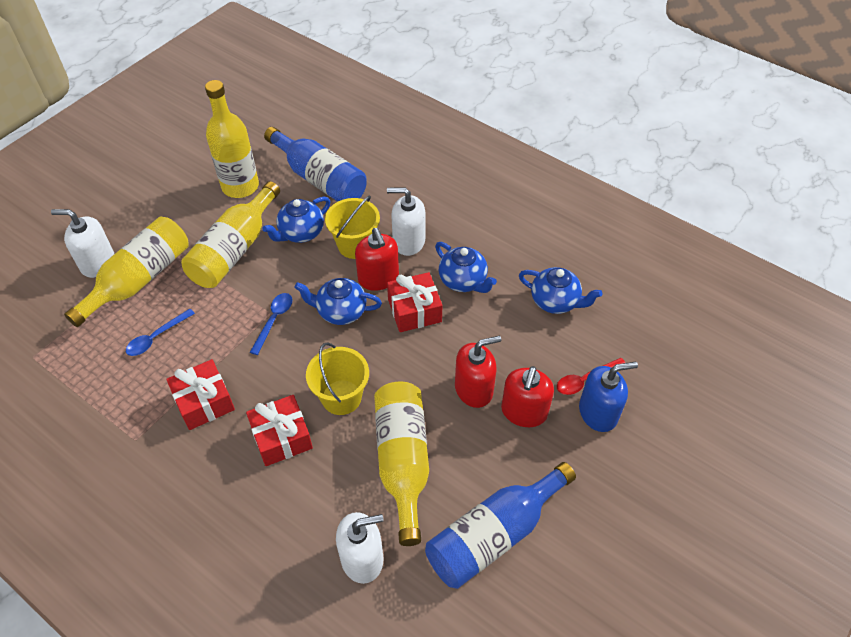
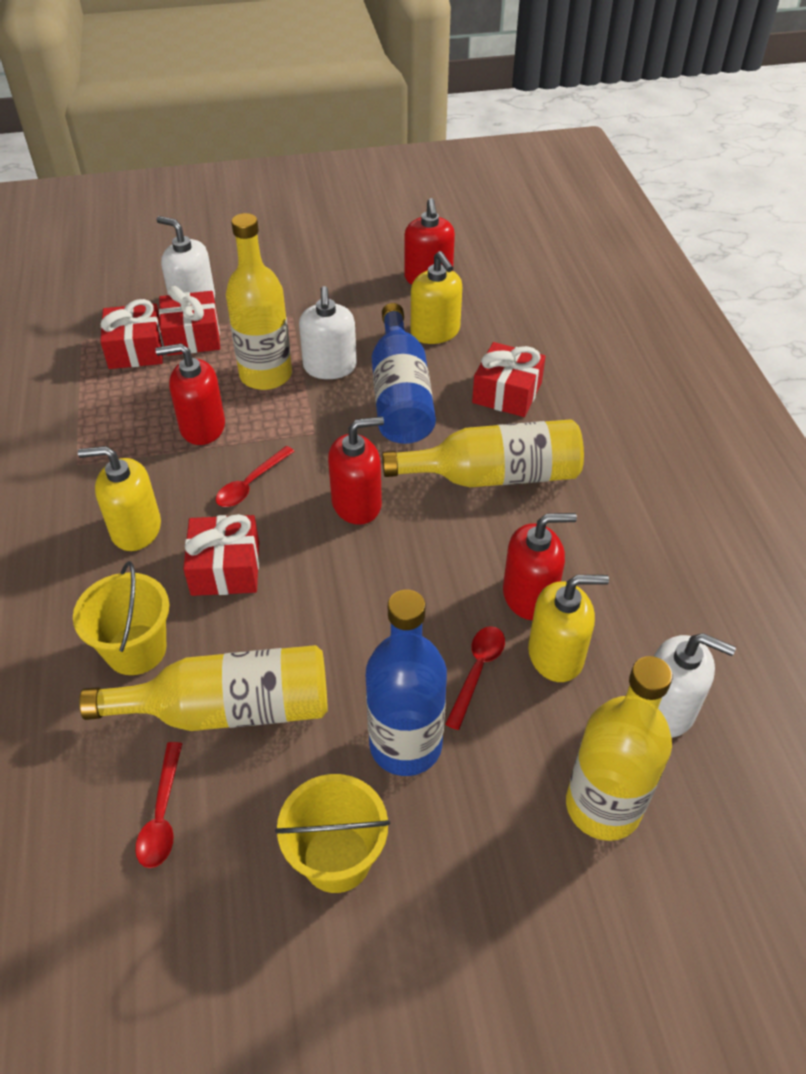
blue soap dispenser: [579,362,638,432] = 1 -> none = 0
blue spoon: [126,309,195,356] [250,293,292,355] = 2 -> none = 0
blue teapot: [262,197,330,243] [294,278,382,325] [435,242,497,293] [519,267,602,314] = 4 -> none = 0
red gift: [166,359,235,430] [246,395,313,466] [387,272,442,332] = 3 -> [100,299,164,369] [159,285,220,356] [183,514,259,596] [472,342,546,417] = 4
red soap dispenser: [355,228,399,291] [455,336,501,408] [501,366,554,427] = 3 -> [155,343,225,445] [328,417,384,525] [404,198,455,285] [503,513,577,621] = 4
red spoon: [557,358,625,395] = 1 -> [135,742,182,868] [216,446,294,507] [445,626,505,730] = 3
yellow soap dispenser: none = 0 -> [78,446,161,551] [411,251,462,344] [528,575,609,682] = 3

